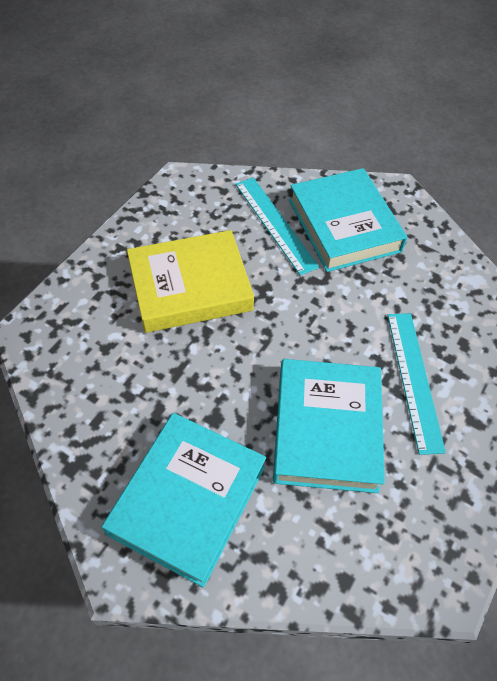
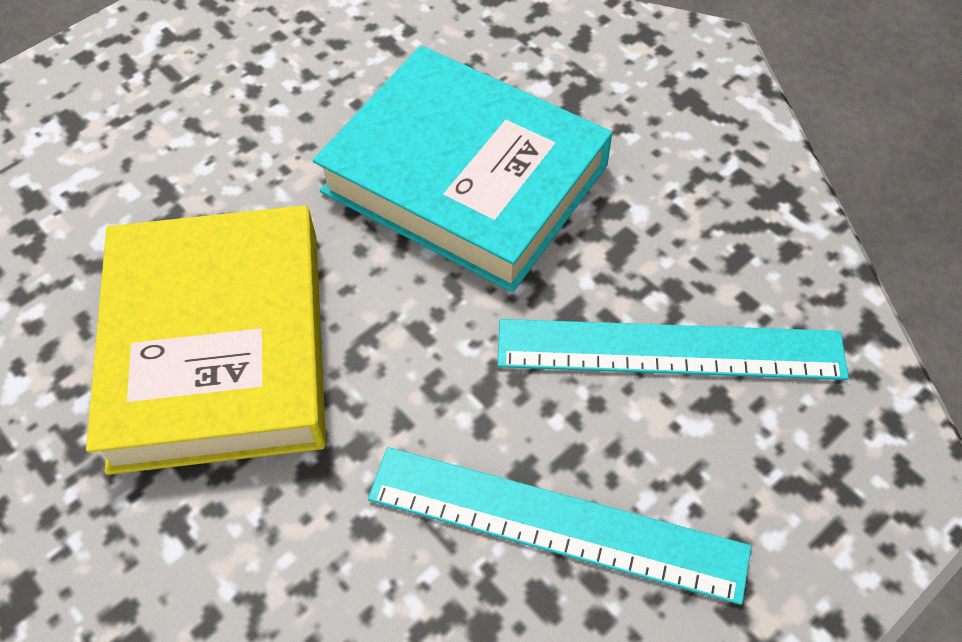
turquoise book: [102,413,266,588] [273,359,385,493] [289,168,408,272] = 3 -> [313,46,612,292] = 1

